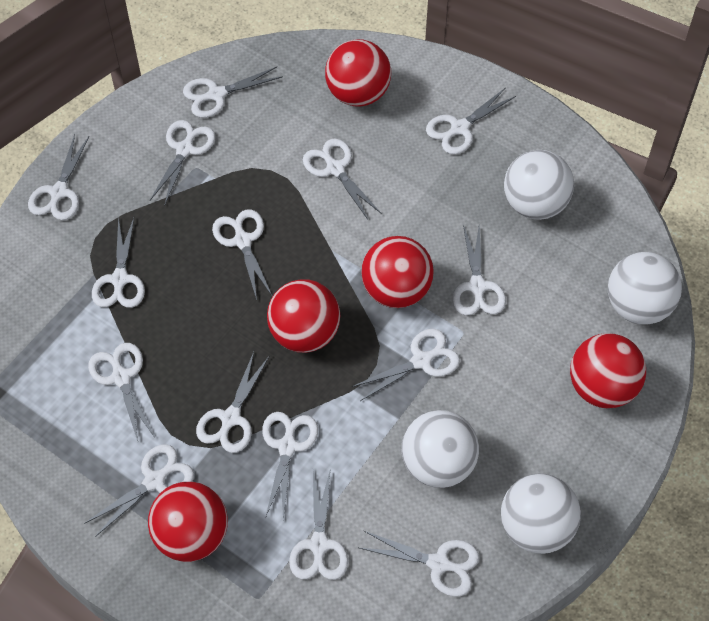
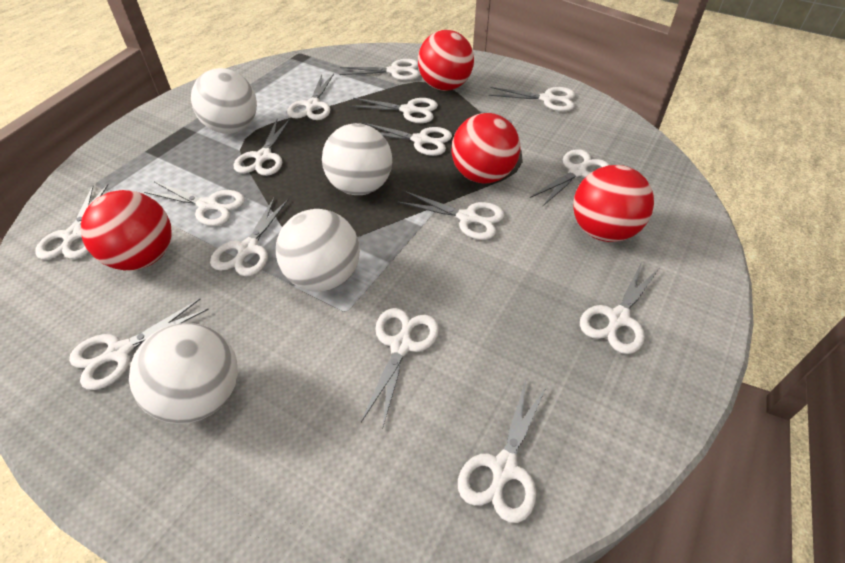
red ball: [148,482,228,562] [267,279,340,353] [325,39,391,107] [361,236,434,308] [570,333,646,408] = 5 -> [80,190,172,270] [418,30,474,91] [451,113,520,184] [573,165,654,242] = 4

